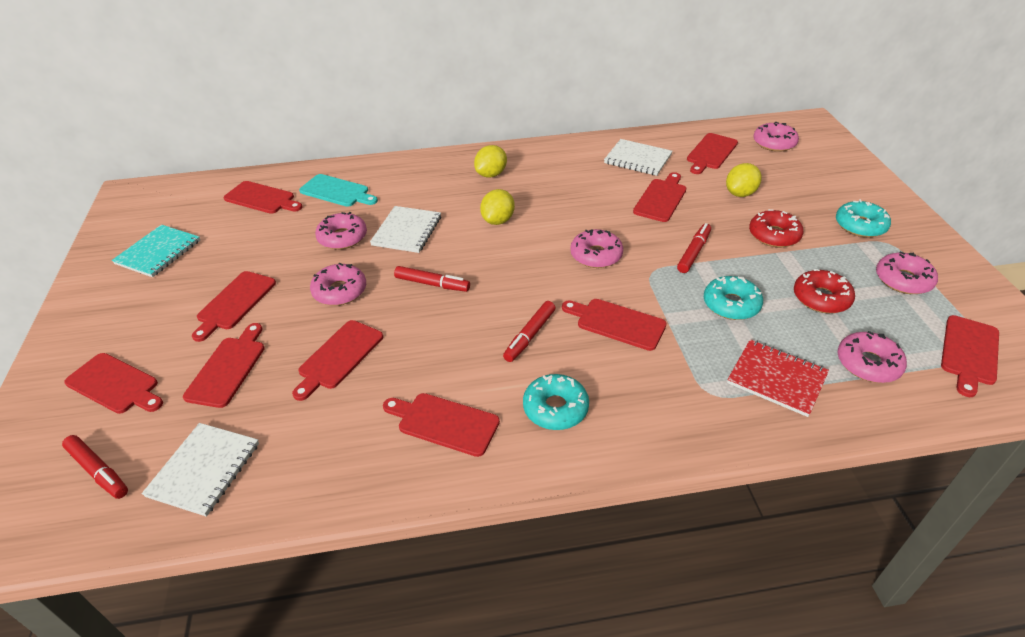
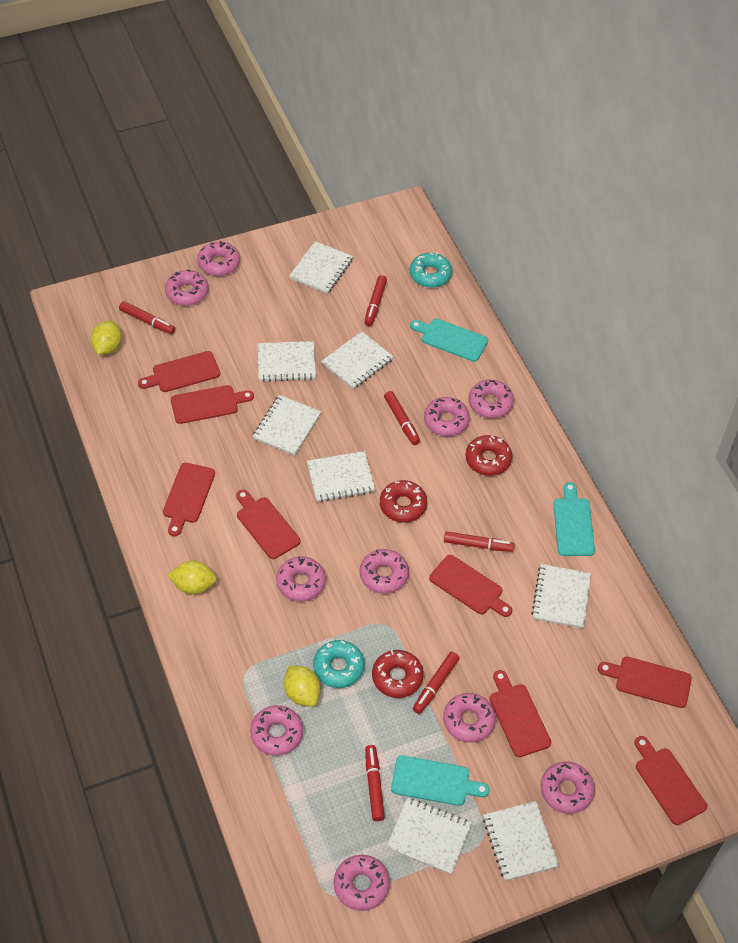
pink donut: [310,263,366,306] [315,212,367,250] [570,229,623,268] [753,122,799,152] [838,331,907,383] [876,252,938,294] = 6 -> [165,269,209,306] [197,241,240,276] [250,705,303,756] [276,556,326,602] [334,855,390,911] [360,549,409,594] [424,397,470,436] [443,693,496,743] [468,380,514,418] [541,762,595,814] = 10
red cutting board: [64,353,163,414] [183,323,265,408] [192,271,276,342] [224,181,302,214] [292,320,383,401] [383,393,500,457] [562,299,667,351] [633,172,686,222] [687,133,738,174] [941,315,999,397] = 10 -> [138,351,220,392] [163,463,215,536] [171,385,254,424] [236,490,300,559] [429,555,512,617] [490,670,551,757] [598,656,692,708] [635,736,707,825] = 8
red donut: [749,209,804,247] [794,269,855,313] = 2 -> [372,650,424,698] [380,480,427,522] [466,435,512,476] = 3
red marker: [62,435,128,499] [394,266,470,292] [503,301,556,362] [677,223,711,273] = 4 -> [119,301,175,334] [364,275,387,326] [365,745,385,821] [384,391,420,445] [413,652,460,714] [444,531,514,552] = 6
red notebook: [727,339,829,417] = 1 -> none = 0
turquoise cutting board: [299,174,378,207] = 1 -> [391,756,490,806] [410,319,488,362] [553,482,595,556] = 3
turquoise donut: [523,374,589,430] [704,276,763,320] [836,199,891,237] = 3 -> [313,640,365,688] [410,253,452,288] = 2
turquoise notebook: [112,225,200,277] = 1 -> none = 0
white notebook: [142,423,259,517] [370,206,441,253] [604,139,672,176] = 3 -> [252,395,321,456] [257,341,316,382] [289,241,353,294] [307,451,375,502] [321,331,394,389] [387,797,472,875] [483,801,559,881] [531,564,591,628] = 8

